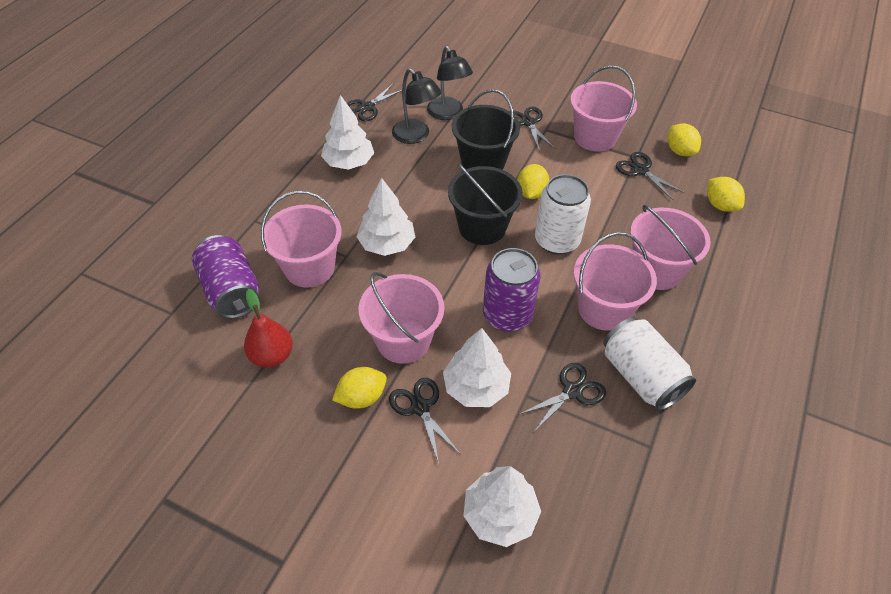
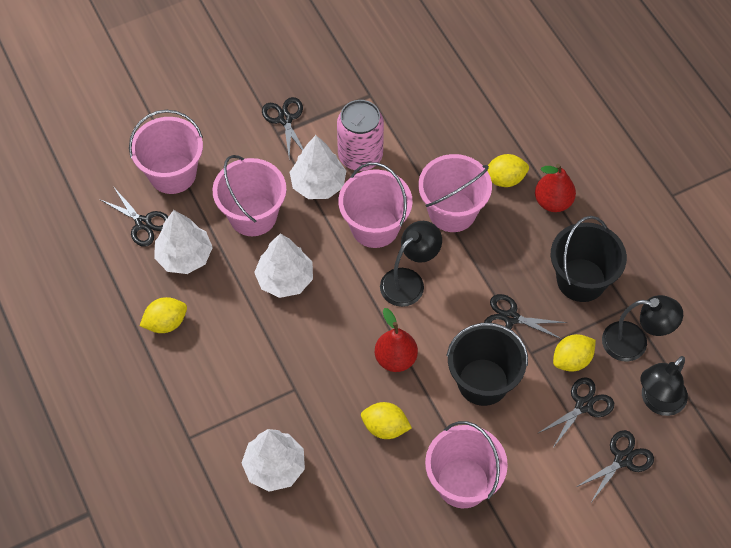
black lamp: [392,68,441,144] [427,46,473,120] = 2 -> [380,221,442,307] [602,295,683,361] [640,356,688,416] = 3
pink can: none = 0 -> [337,100,384,171] = 1
purple can: [192,235,260,319] [483,248,541,332] = 2 -> none = 0
red pear: [244,289,293,368] = 1 -> [375,308,418,372] [535,164,576,212] = 2
white can: [535,174,591,255] [604,317,696,410] = 2 -> none = 0

